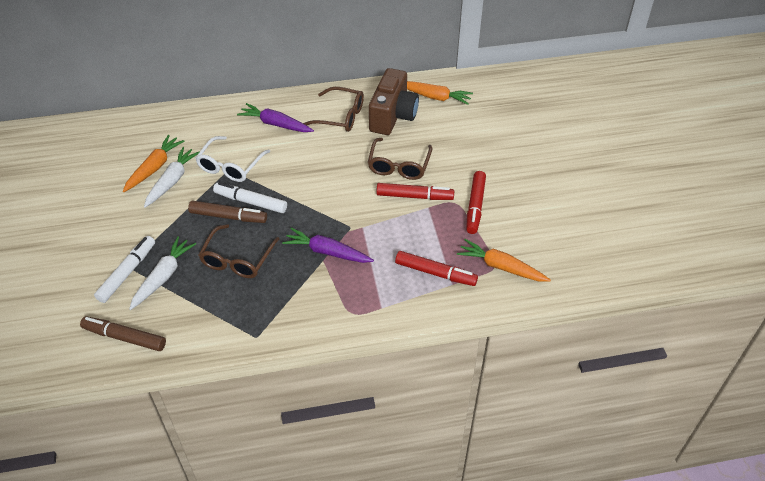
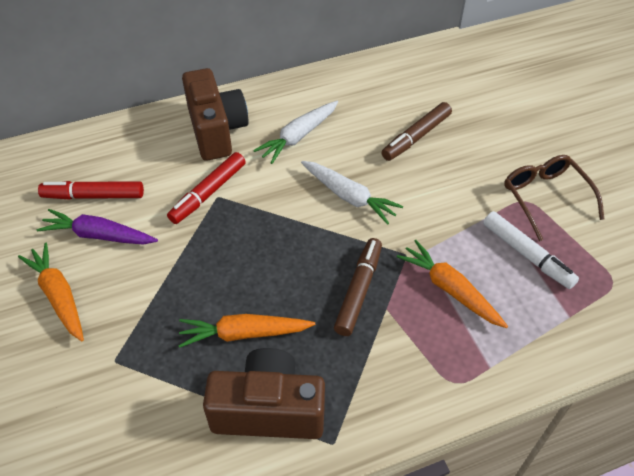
brown camera: [369,68,419,135] = 1 -> [182,68,249,161] [203,348,325,439] = 2
brown glasses: [199,224,279,278] [303,87,364,132] [368,138,433,180] = 3 -> [504,155,604,241] = 1
purple carrot: [237,103,314,132] [282,228,374,263] = 2 -> [37,209,158,245] = 1
red marker: [376,183,454,200] [395,251,478,286] [466,171,486,234] = 3 -> [38,181,144,200] [167,152,246,224] = 2
white glasses: [195,136,270,182] = 1 -> none = 0
white marker: [94,236,155,303] [213,182,287,213] = 2 -> [483,211,579,289] = 1

